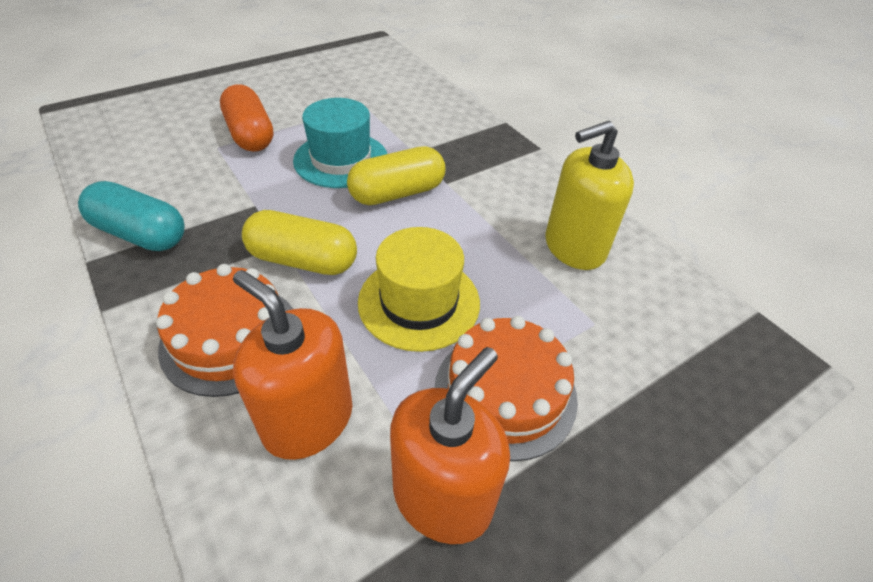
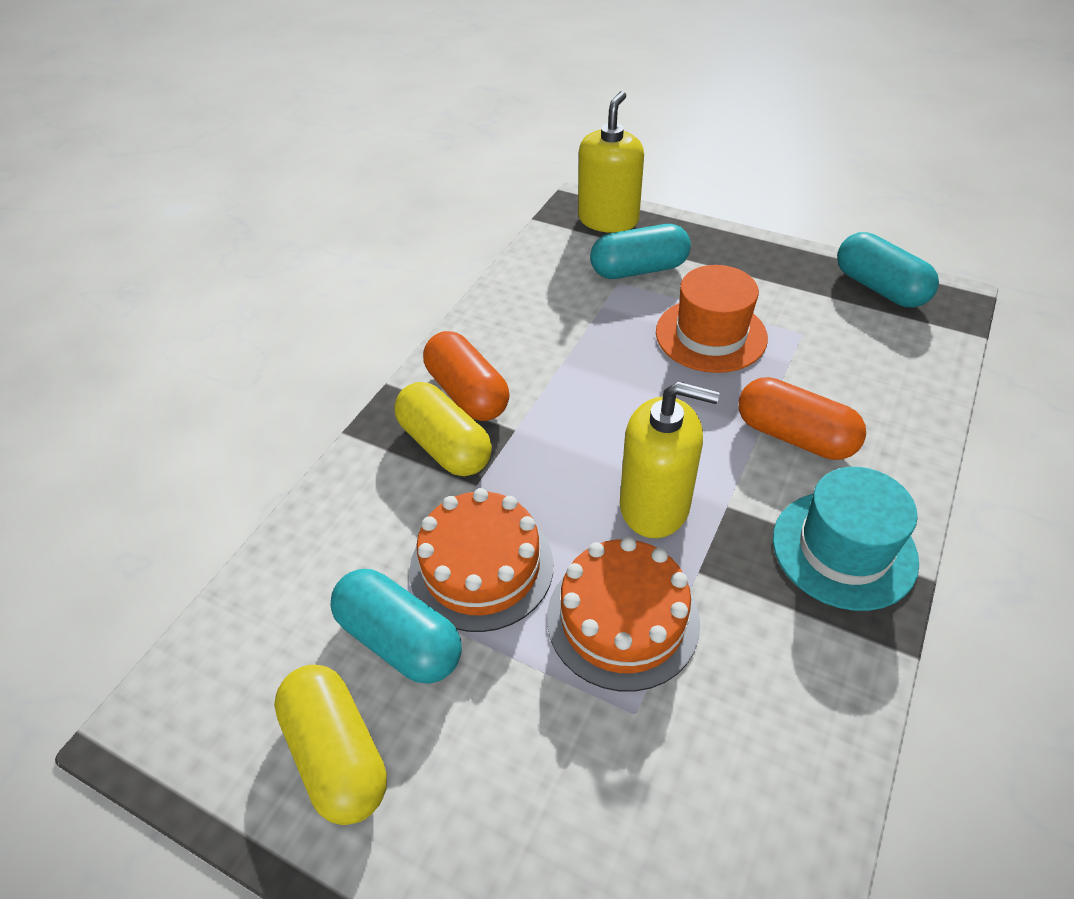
orange capsule: [220,84,273,152] = 1 -> [423,331,509,421] [739,377,866,460] = 2
orange hat: none = 0 -> [656,265,768,373] = 1
orange soap dispenser: [233,270,352,460] [390,347,510,544] = 2 -> none = 0
turquoise capsule: [78,181,184,251] = 1 -> [330,569,462,684] [590,224,691,279] [837,232,939,307] = 3
yellow hat: [358,227,480,352] = 1 -> none = 0
yellow soap dispenser: [545,121,634,270] = 1 -> [578,91,644,233] [620,381,720,538] = 2

